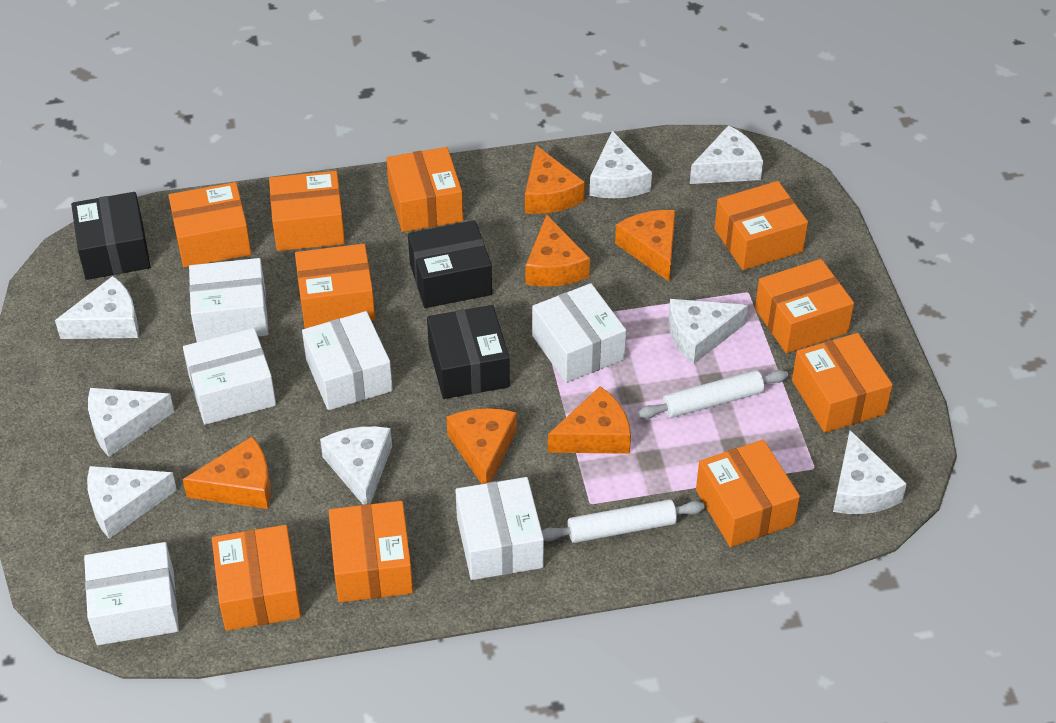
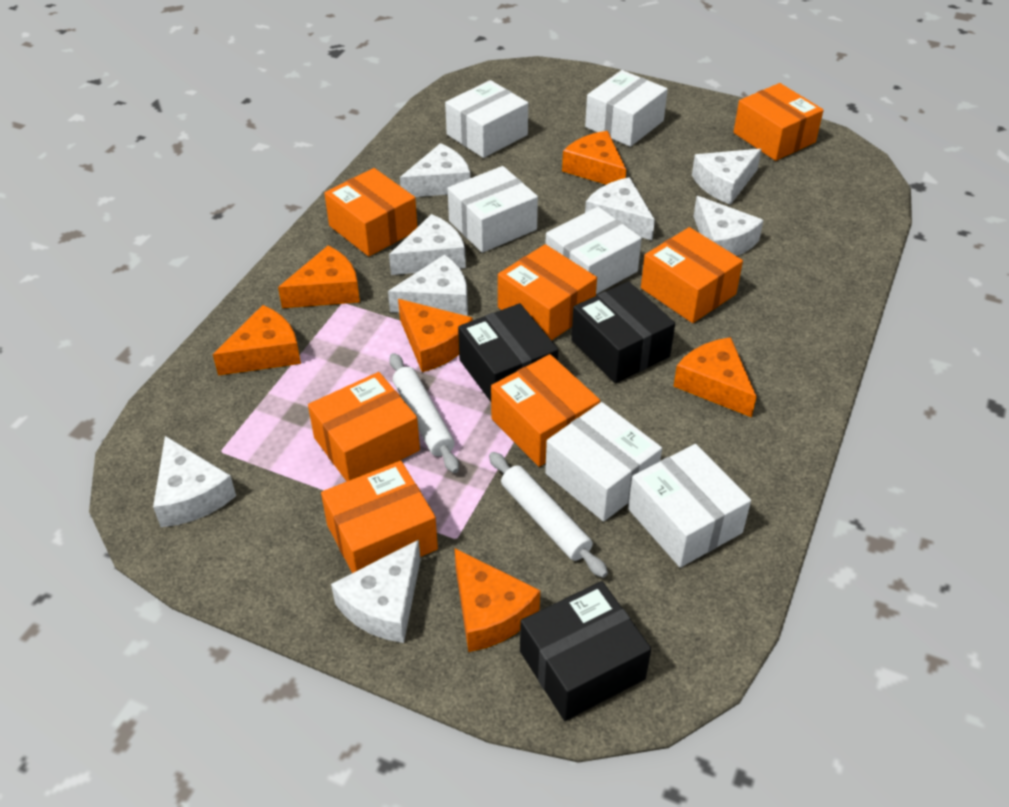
orange box: [168,182,251,268] [212,525,301,631] [269,171,345,251] [295,244,375,329] [329,501,413,602] [386,147,463,232] [696,440,800,547] [714,181,808,270] [755,259,854,353] [792,333,893,433] = 10 -> [308,372,420,482] [321,461,438,573] [324,168,417,256] [491,354,600,467] [498,244,597,340] [641,227,743,323] [734,83,824,161] = 7

